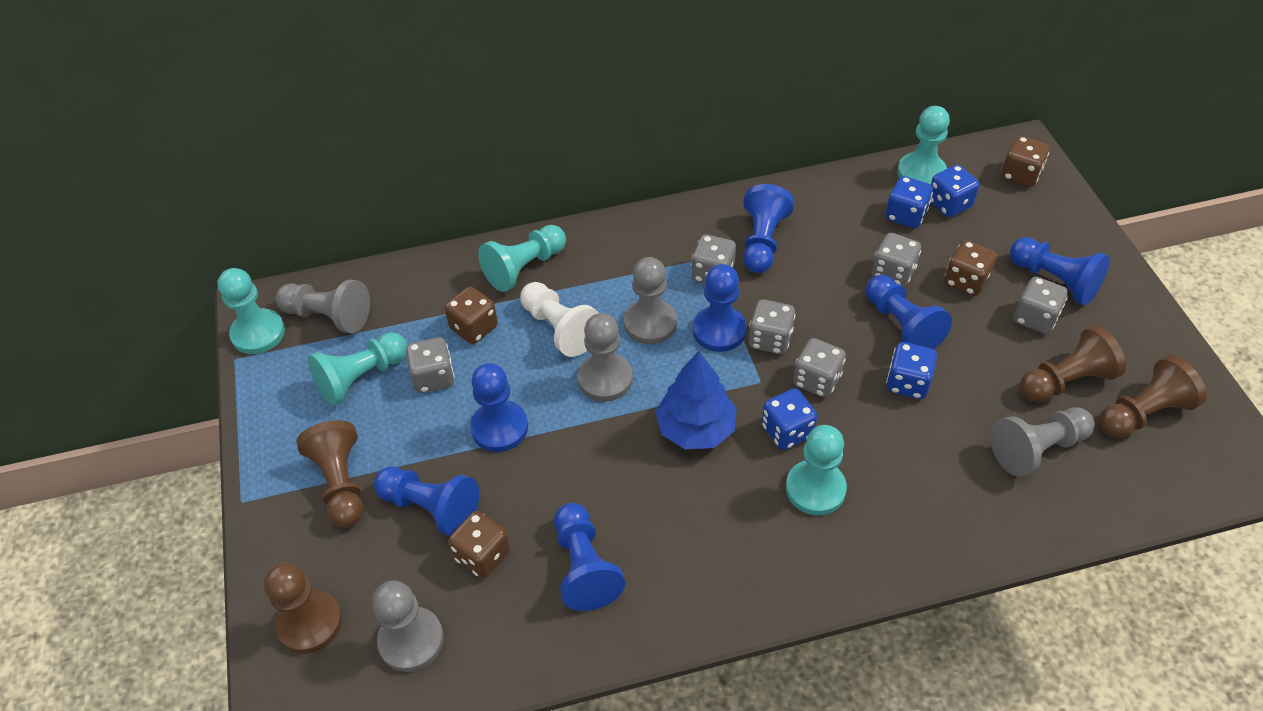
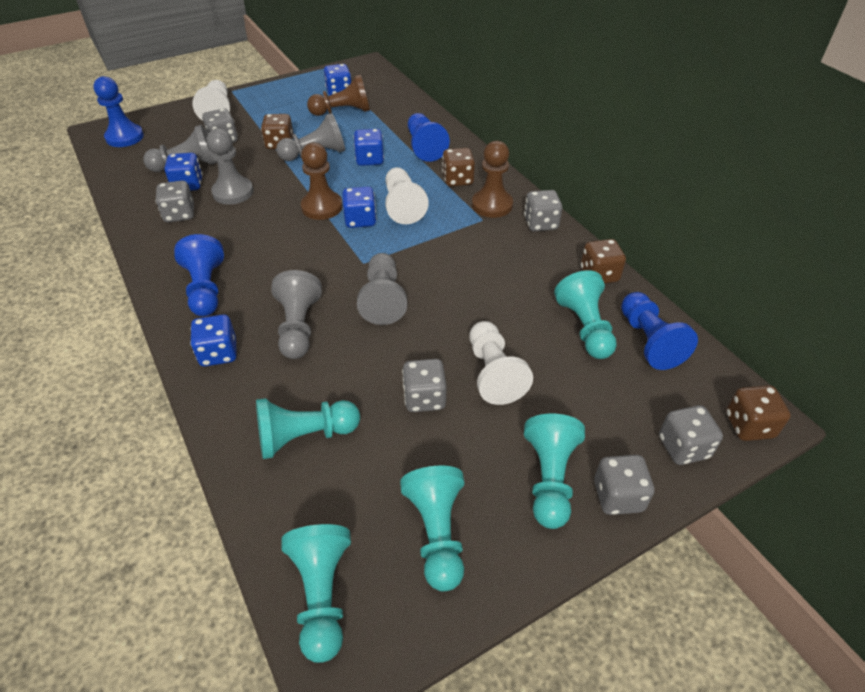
blue dice: [762,388,817,450] [886,176,933,228] [886,342,937,399] [930,165,980,217] = 4 -> [165,153,203,191] [190,314,237,366] [324,64,351,96] [342,186,377,228] [353,129,384,166] = 5
blue pawn: [374,467,479,536] [470,363,528,452] [554,503,625,611] [693,264,746,352] [743,184,794,273] [866,275,952,349] [1010,237,1110,305] = 7 -> [93,76,144,147] [174,234,224,316] [408,113,450,162] [621,292,698,370] = 4
blue tree: [655,351,737,449] = 1 -> none = 0
brown pawn: [264,562,342,654] [297,420,364,527] [1020,325,1126,402] [1099,355,1207,438] = 4 -> [301,143,343,220] [307,74,370,116] [472,141,513,218] = 3
white pawn: [520,282,599,357] = 1 -> [192,80,230,121] [385,167,429,224] [469,321,533,405] = 3

